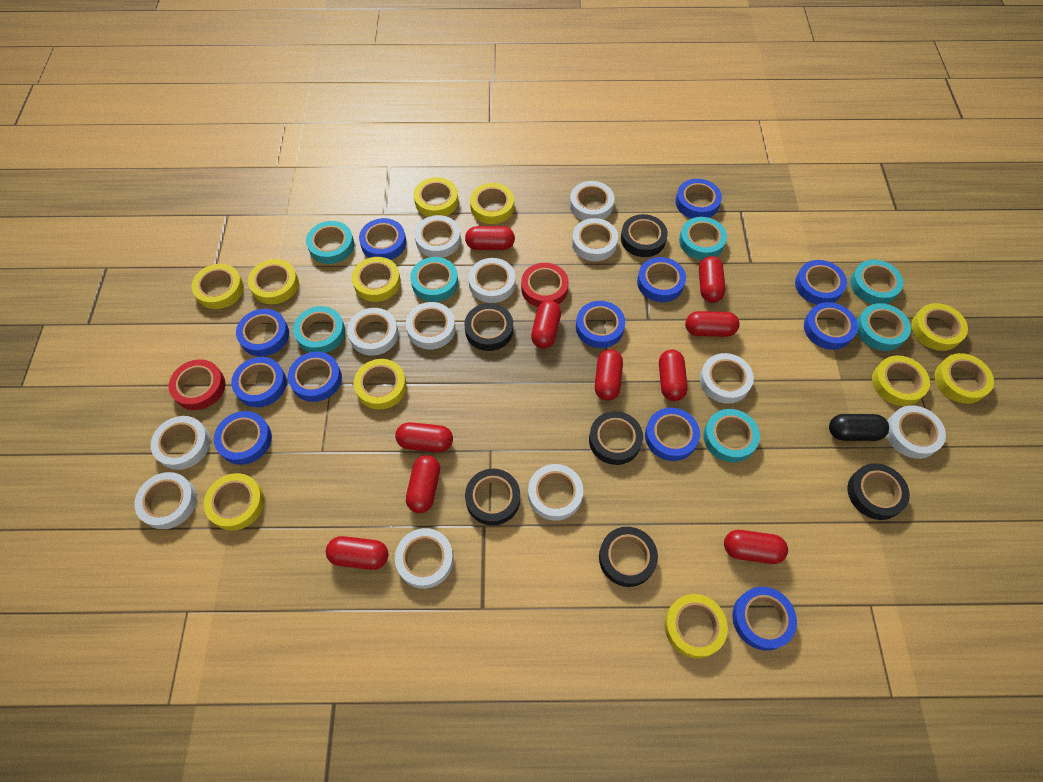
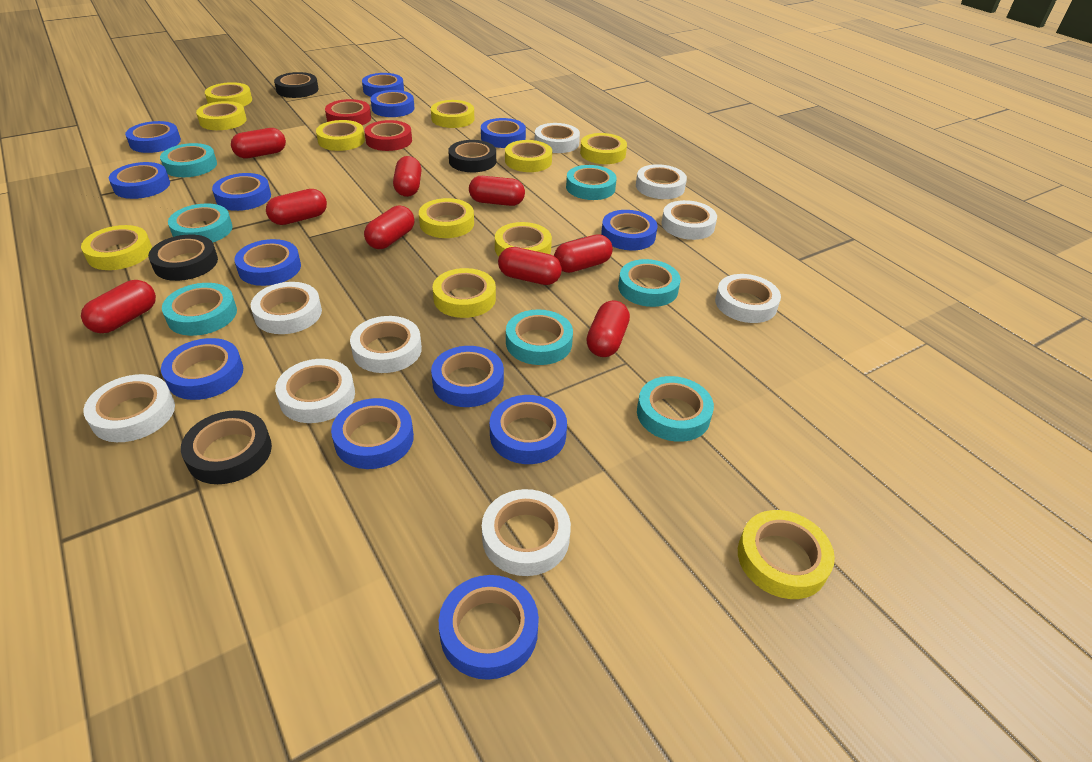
black capsule: [829,414,889,441] = 1 -> none = 0
black tape: [464,303,513,351] [465,469,520,526] [589,411,643,465] [599,527,658,587] [621,214,668,257] [847,463,910,520] = 6 -> [148,235,218,281] [181,410,272,484] [274,72,319,98] [448,140,496,172] = 4
blue tape: [214,411,272,465] [231,357,287,407] [236,309,289,357] [288,352,342,402] [359,218,406,260] [576,301,625,348] [637,257,686,302] [645,408,700,461] [675,179,722,218] [732,587,797,651] [795,260,847,304] [804,302,858,350] = 12 -> [109,162,170,199] [125,121,181,153] [161,338,243,400] [212,173,271,211] [234,239,301,286] [331,398,414,469] [362,73,404,97] [370,90,415,117] [431,346,504,407] [439,575,539,680] [481,118,526,148] [490,395,567,464] [601,210,657,250] = 13
red capsule: [326,536,388,570] [395,422,453,452] [406,455,440,513] [465,226,515,250] [531,300,561,349] [595,349,623,401] [659,350,688,401] [685,311,740,337] [699,256,726,303] [724,530,788,564] = 10 -> [81,280,156,333] [231,128,286,158] [266,189,327,225] [364,205,415,249] [393,156,422,197] [469,176,525,206] [498,247,562,285] [554,234,613,273] [586,300,630,357] = 9
white tape: [134,472,197,529] [151,416,210,470] [347,308,398,356] [395,528,454,589] [406,302,456,349] [414,215,461,258] [468,258,516,303] [528,464,583,521] [570,181,615,220] [572,218,618,261] [700,353,754,404] [886,405,946,459] = 12 -> [83,374,175,442] [251,282,322,334] [275,359,355,423] [350,316,422,373] [482,489,571,576] [535,123,580,153] [636,164,687,199] [661,200,717,240] [715,274,781,323] = 9

